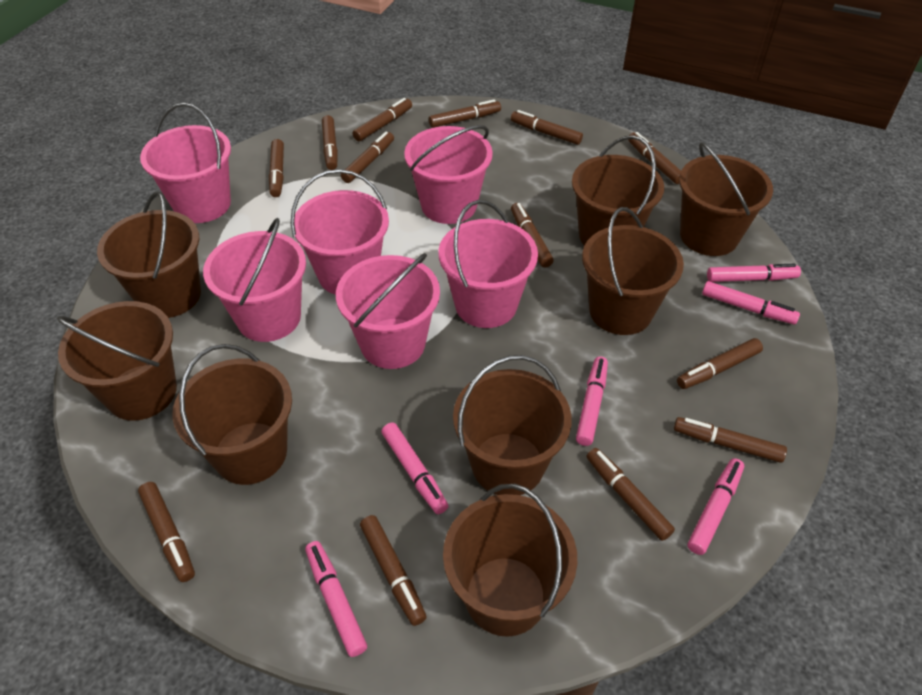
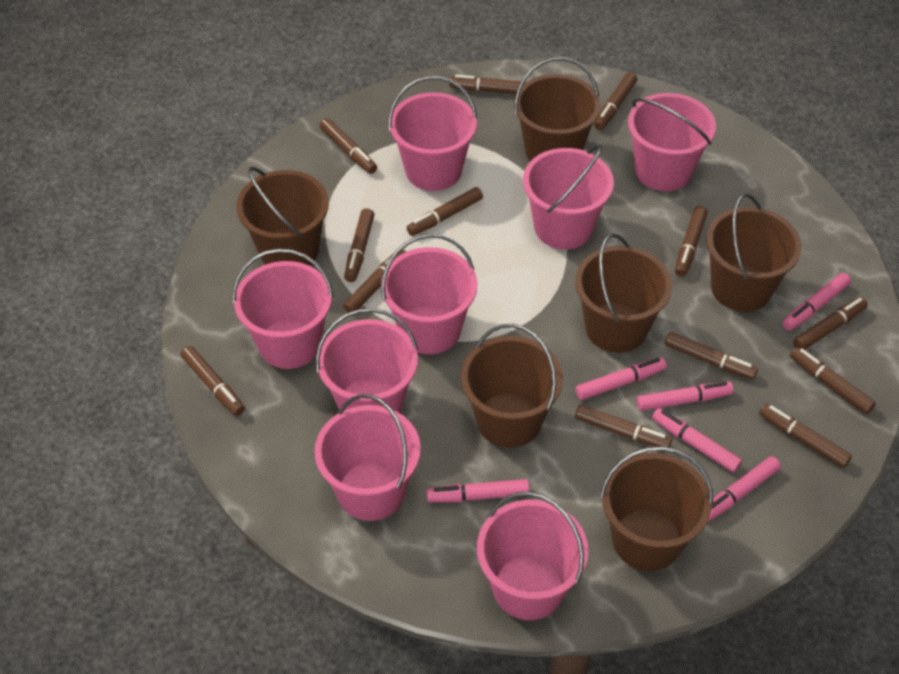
brown bucket: [57,301,177,421] [97,192,201,318] [172,344,292,485] [443,484,577,637] [453,355,572,495] [572,135,664,246] [582,207,684,335] [679,142,773,256] = 8 -> [236,167,329,266] [461,324,563,448] [514,57,601,161] [575,233,672,353] [600,446,713,571] [706,193,802,312] = 6
pink bucket: [140,103,231,223] [203,218,306,342] [291,169,389,295] [336,253,440,369] [404,125,493,224] [438,200,538,328] = 6 -> [232,248,334,369] [315,394,421,521] [316,308,418,414] [381,234,477,354] [388,76,477,191] [477,492,588,620] [523,145,614,249] [628,93,716,191] = 8

